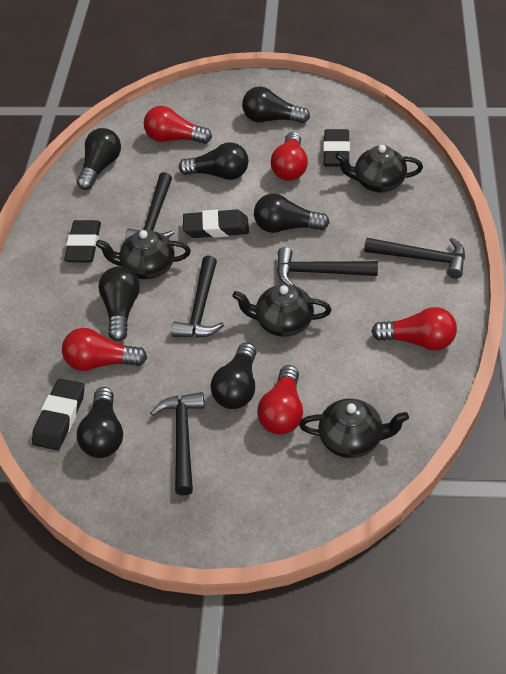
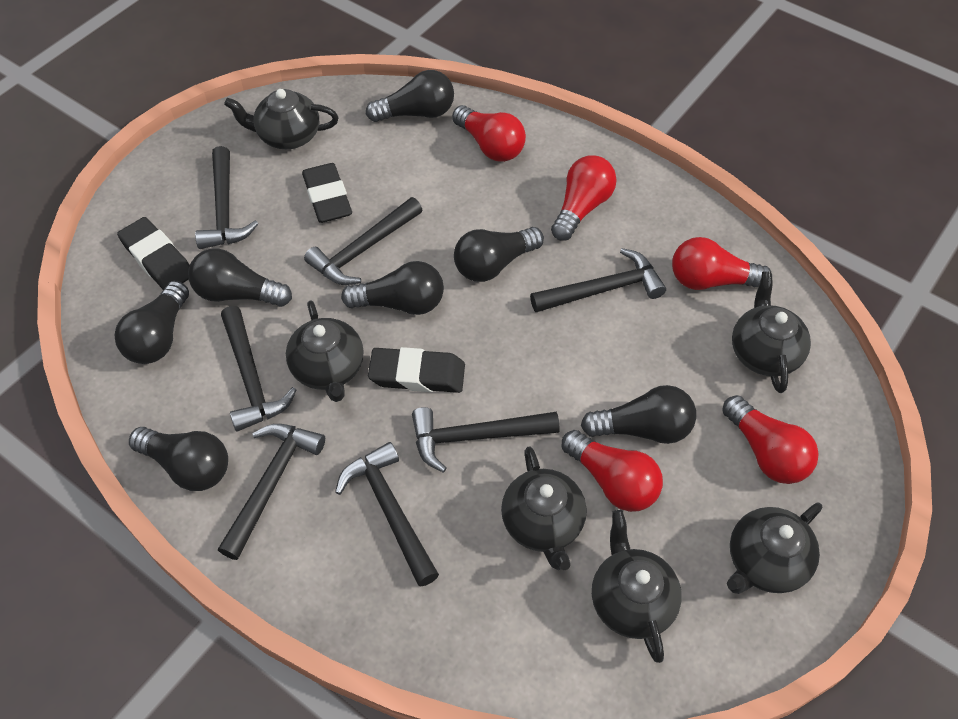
black eraser: [32,379,85,450] [64,220,101,262] [183,210,249,238] [323,129,350,167] = 4 -> [117,217,190,290] [302,163,352,223] [368,347,465,393] = 3
black hammer: [125,172,174,240] [150,392,205,496] [171,256,224,338] [277,247,378,286] [364,238,465,279] = 5 -> [195,146,259,249] [218,424,325,560] [221,306,296,432] [304,197,422,285] [335,442,439,587] [412,407,559,472] [530,248,666,312] = 7
black teapot: [96,230,191,279] [232,284,332,337] [299,398,409,458] [335,145,423,193] = 4 -> [224,89,339,149] [286,300,364,402] [501,446,587,570] [592,510,682,663] [727,502,822,594] [732,271,811,393] = 6

